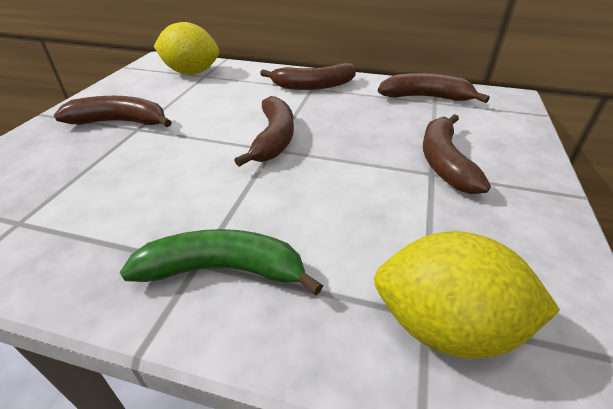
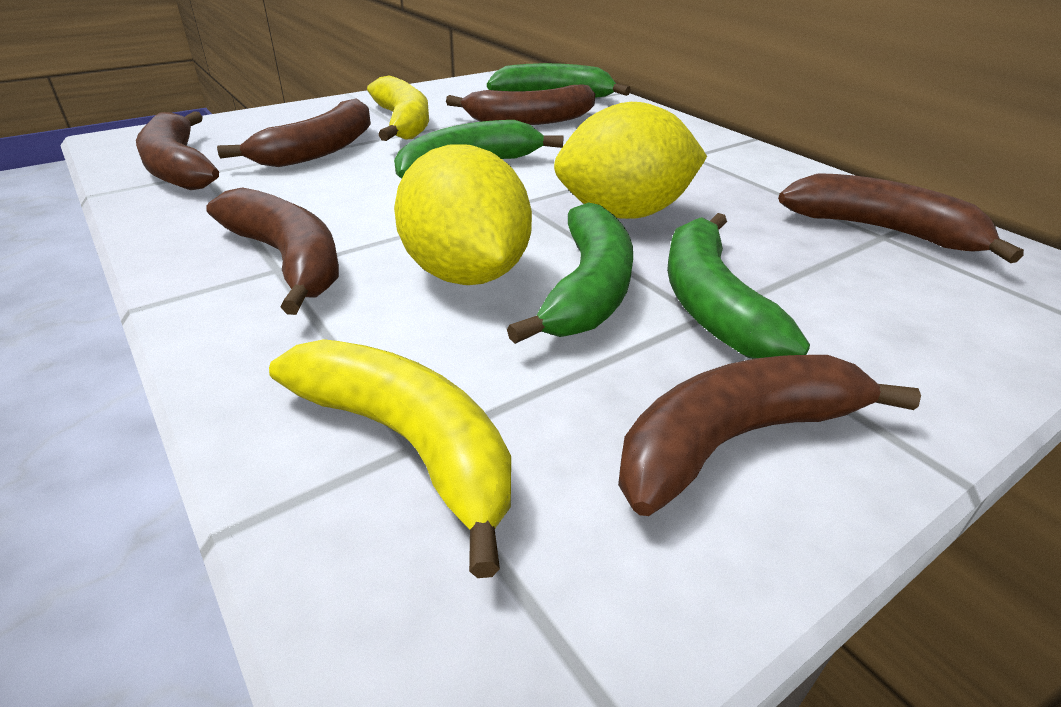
brown banana: [54,96,172,127] [234,96,294,167] [260,63,356,90] [378,73,490,103] [423,114,491,194] = 5 -> [136,111,219,190] [206,187,339,315] [217,99,371,167] [446,84,595,125] [618,355,921,516] [778,173,1024,263] = 6
green banana: [120,229,323,295] = 1 -> [394,120,563,179] [487,63,631,98] [507,202,633,344] [667,213,810,359] = 4
yellow banana: none = 0 -> [269,339,511,578] [367,75,429,141] = 2

